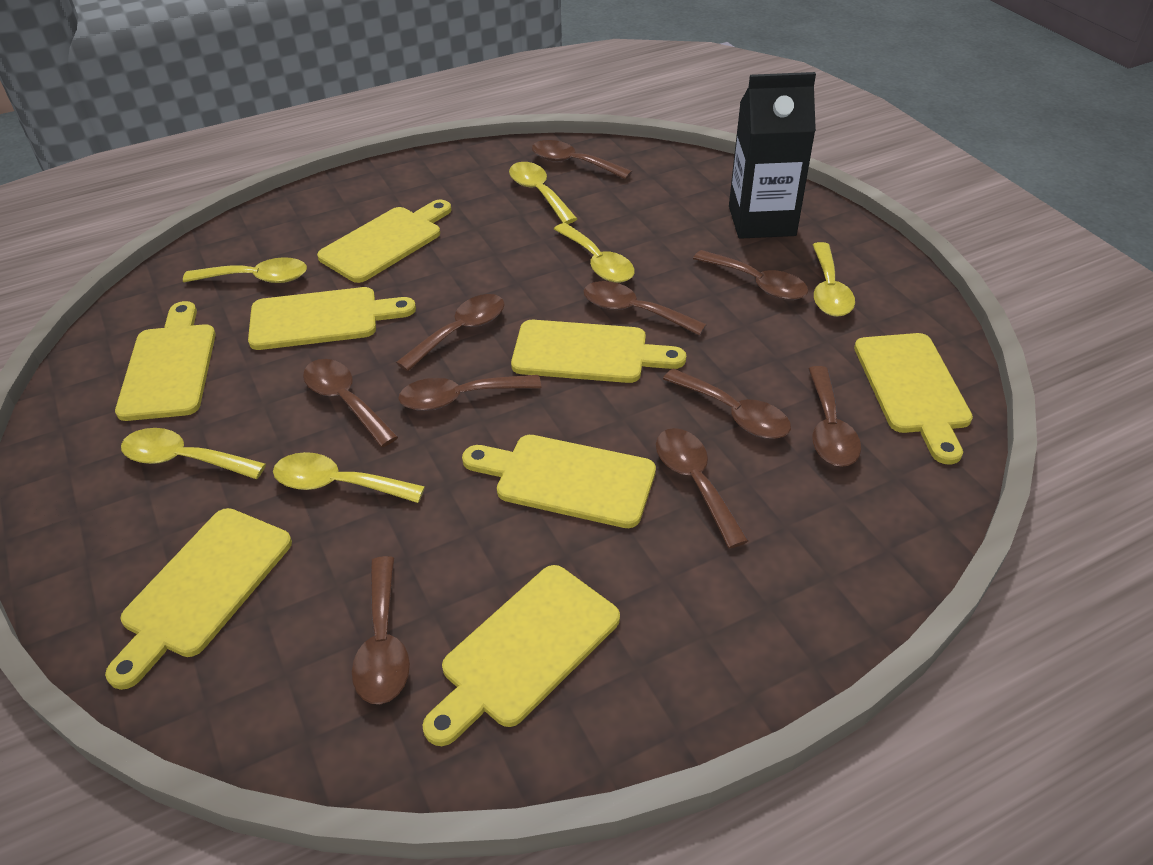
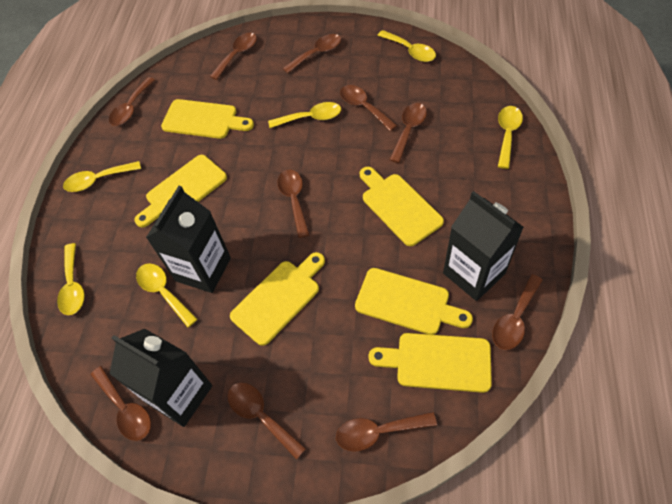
black carton: [729,72,816,239] = 1 -> [110,329,212,427] [146,186,231,293] [443,191,524,301] = 3
yellow cutting board: [105,508,292,690] [115,301,216,421] [248,287,416,350] [317,200,451,283] [422,565,620,746] [462,435,656,528] [511,320,686,383] [854,333,973,465] = 8 -> [134,155,227,228] [161,99,254,139] [230,252,325,346] [355,268,473,335] [360,167,444,246] [368,333,492,393] = 6

